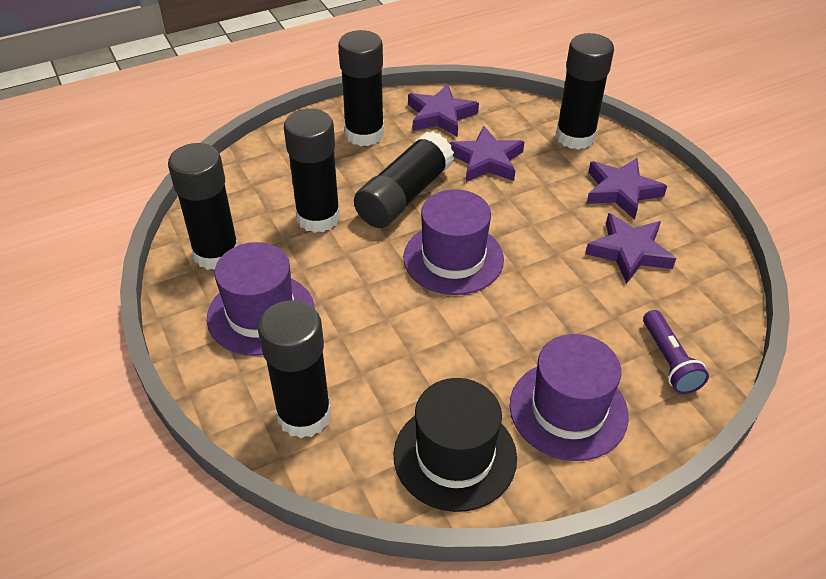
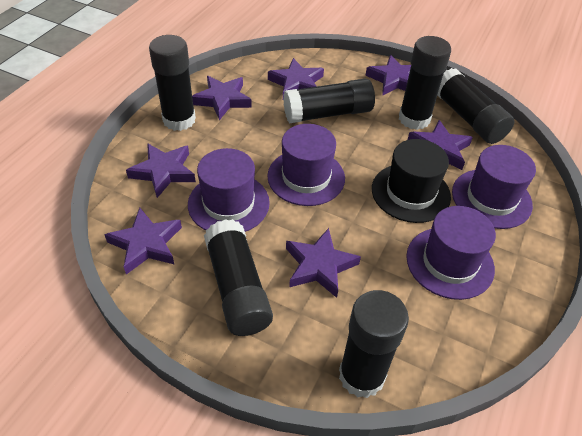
purple flashlight: [643,310,709,394] = 1 -> none = 0
purple hat: [207,242,315,356] [403,189,504,295] [510,334,629,461] = 3 -> [188,148,270,232] [267,124,345,206] [406,206,496,300] [452,145,536,229] = 4
purple star: [408,84,479,137] [449,126,524,182] [585,213,676,284] [587,158,667,220] = 4 -> [104,208,182,274] [126,143,196,198] [192,76,252,120] [268,58,324,98] [286,228,361,298] [365,55,411,96] [408,120,473,170] = 7

